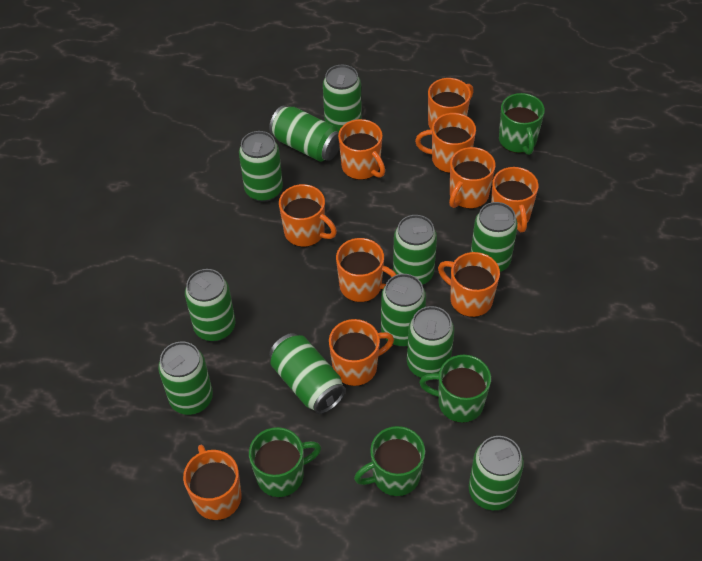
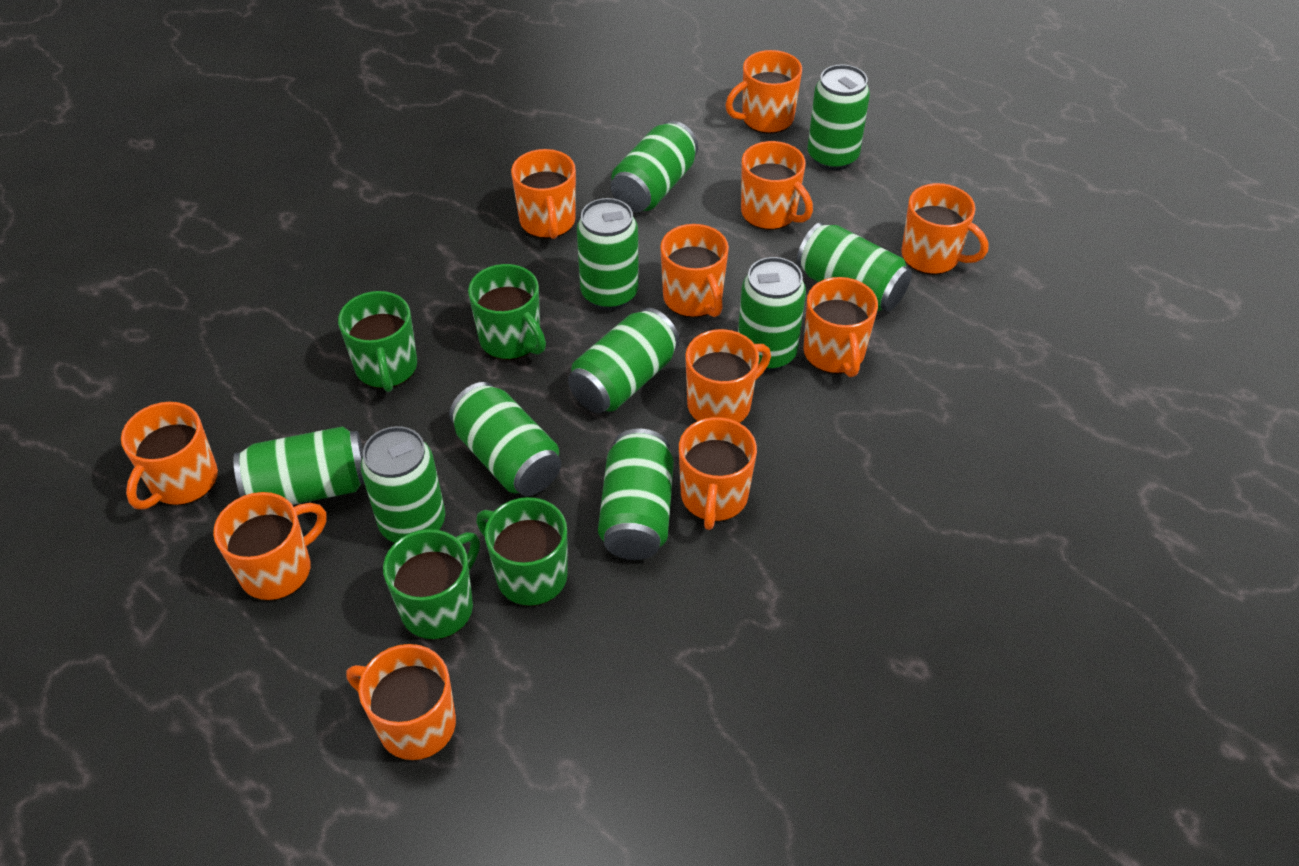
green can: [158,341,213,415] [185,269,235,342] [239,131,283,202] [269,105,340,162] [269,333,346,414] [323,65,362,132] [381,274,426,347] [393,215,437,285] [407,306,454,378] [469,436,524,510] [471,202,518,272] = 11 -> [233,427,364,505] [361,426,445,543] [449,382,561,496] [568,308,680,413] [577,198,639,310] [598,428,674,560] [611,120,698,212] [738,257,806,371] [797,222,912,312] [807,64,870,171] = 10
orange mug: [183,445,241,520] [279,184,337,247] [329,319,394,386] [336,238,397,302] [338,119,385,180] [415,113,476,173] [428,78,474,130] [438,252,500,317] [449,147,496,209] [491,167,539,232] = 10 -> [121,402,218,509] [213,492,326,600] [346,644,456,760] [511,149,576,239] [660,224,729,318] [679,417,757,530] [685,329,771,423] [725,50,802,134] [741,141,813,230] [803,277,878,377] [901,183,988,275] = 11

